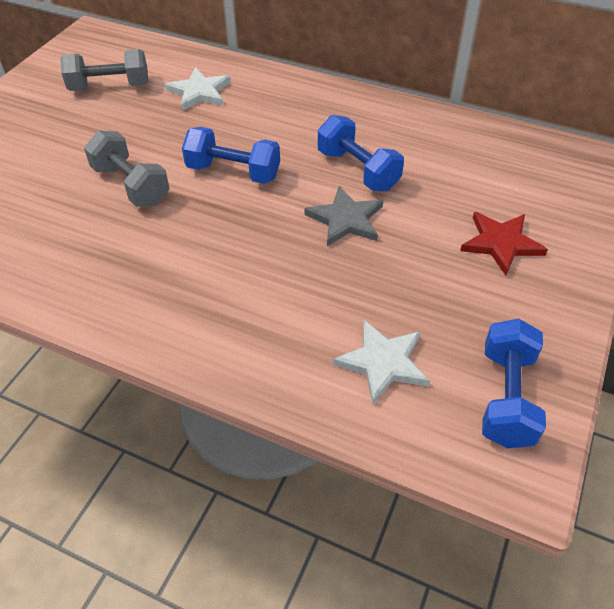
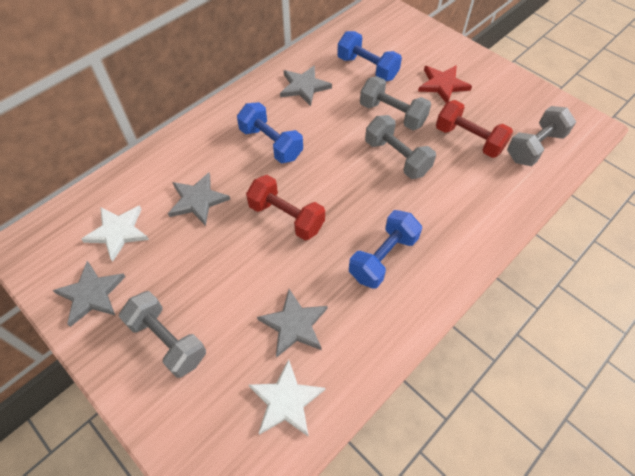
grey dumbbell: [60,49,148,91] [84,130,169,207] = 2 -> [119,291,206,378] [360,76,431,130] [365,115,436,179] [507,106,576,166] = 4
grey star: [304,186,383,246] = 1 -> [53,261,126,327] [168,172,230,226] [257,289,328,358] [280,65,332,106] = 4
red dumbbell: none = 0 -> [246,175,325,240] [436,100,513,158] = 2

